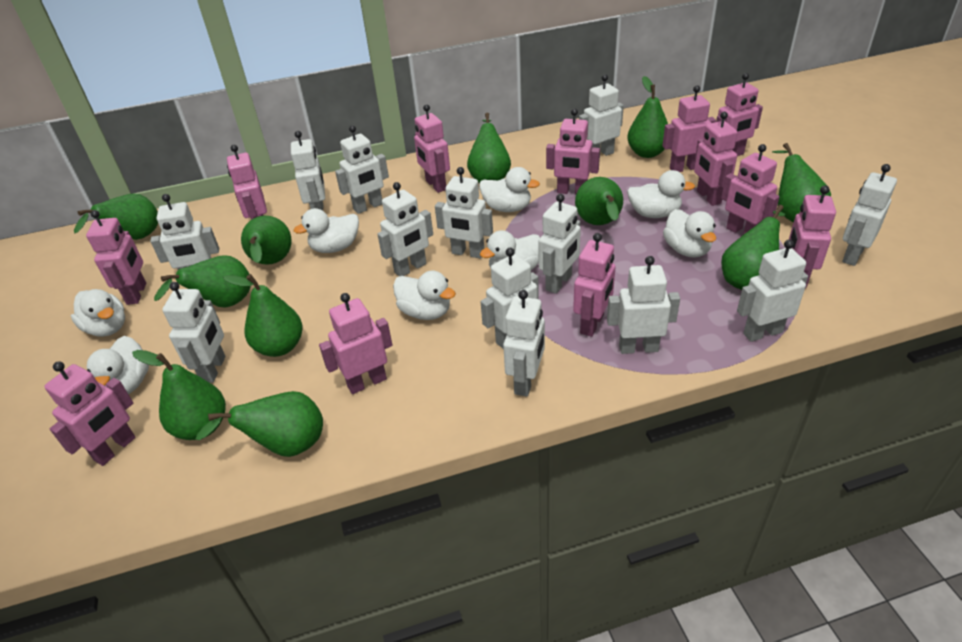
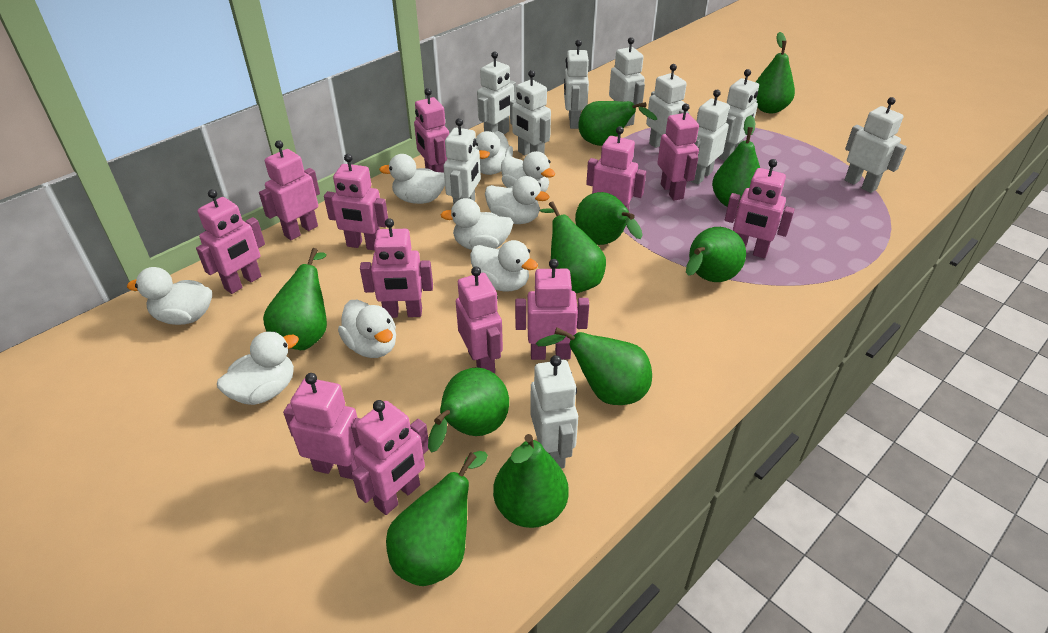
white duck: [71,289,125,337] [87,336,149,394] [294,208,359,253] [393,271,456,320] [479,167,540,212] [480,230,540,270] [627,170,695,218] [663,209,716,258] = 8 -> [127,267,212,325] [217,331,299,405] [338,300,396,358] [379,154,445,204] [441,198,514,250] [470,240,538,292] [476,131,513,175] [485,176,549,224] [501,151,555,192] = 9
white robot: [150,194,219,270] [162,282,225,383] [291,131,325,210] [335,125,389,214] [377,182,433,276] [435,167,493,259] [481,248,539,349] [503,290,545,397] [538,194,581,294] [579,74,624,156] [607,256,680,354] [737,240,808,342] [842,164,897,266] = 13 -> [443,118,481,205] [477,52,516,134] [510,70,551,155] [530,355,578,469] [564,40,589,129] [609,37,645,126] [646,64,689,148] [690,90,730,185] [718,69,759,161] [845,97,907,193] = 10

